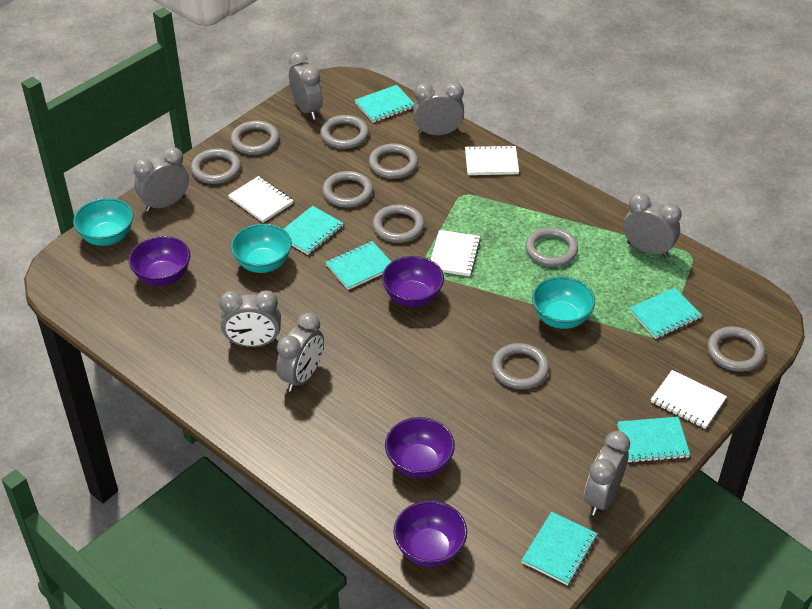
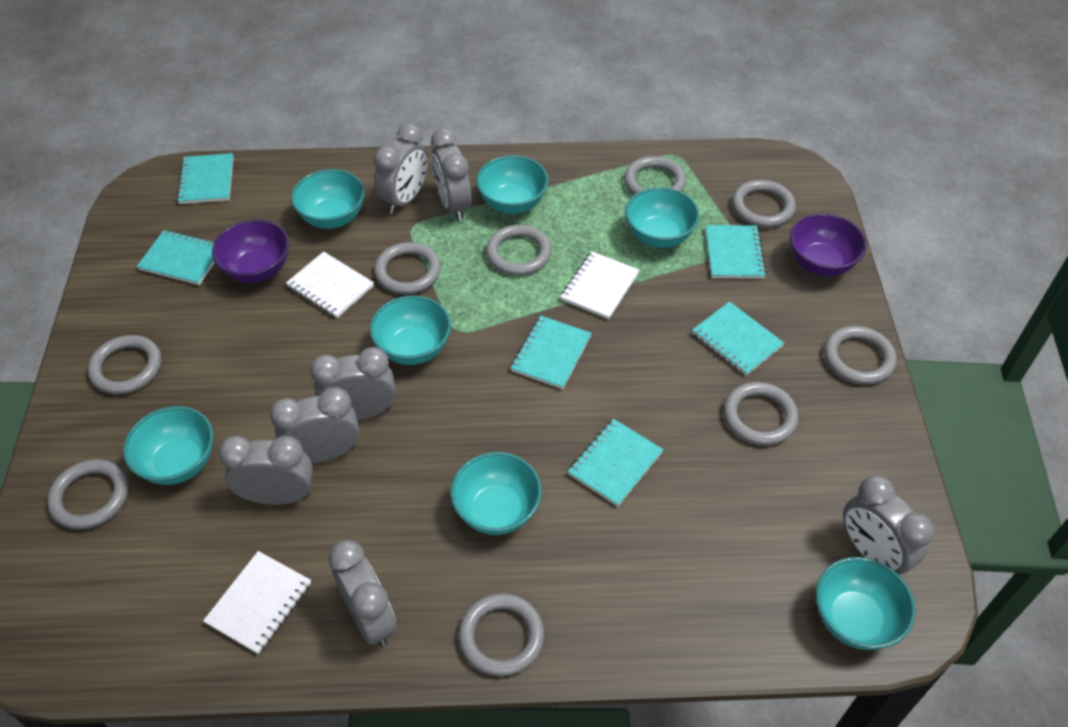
purple bowl: [129,236,190,286] [382,256,444,307] [385,417,455,478] [393,500,467,567] = 4 -> [212,220,289,283] [790,213,867,276] = 2
turquoise bowl: [73,198,134,246] [231,224,292,273] [532,276,595,329] = 3 -> [123,406,213,485] [291,169,365,229] [370,295,451,365] [451,452,542,535] [476,155,548,214] [625,187,700,248] [816,557,915,650] = 7
white notebook: [228,176,294,223] [430,230,481,276] [465,145,519,175] [651,370,727,429] = 4 -> [203,551,311,654] [286,252,374,318] [560,251,640,319] = 3

